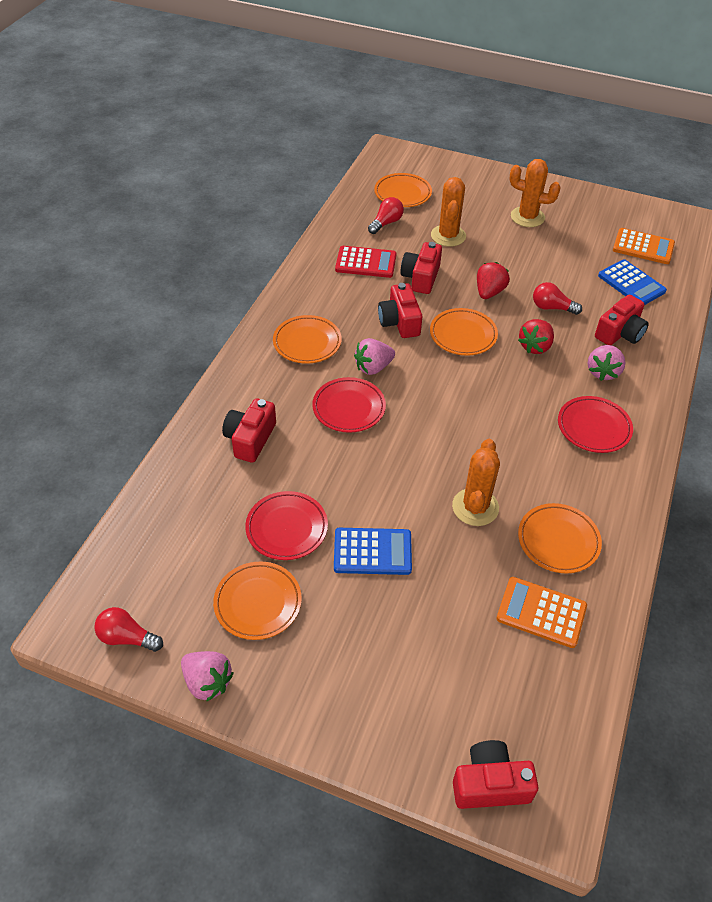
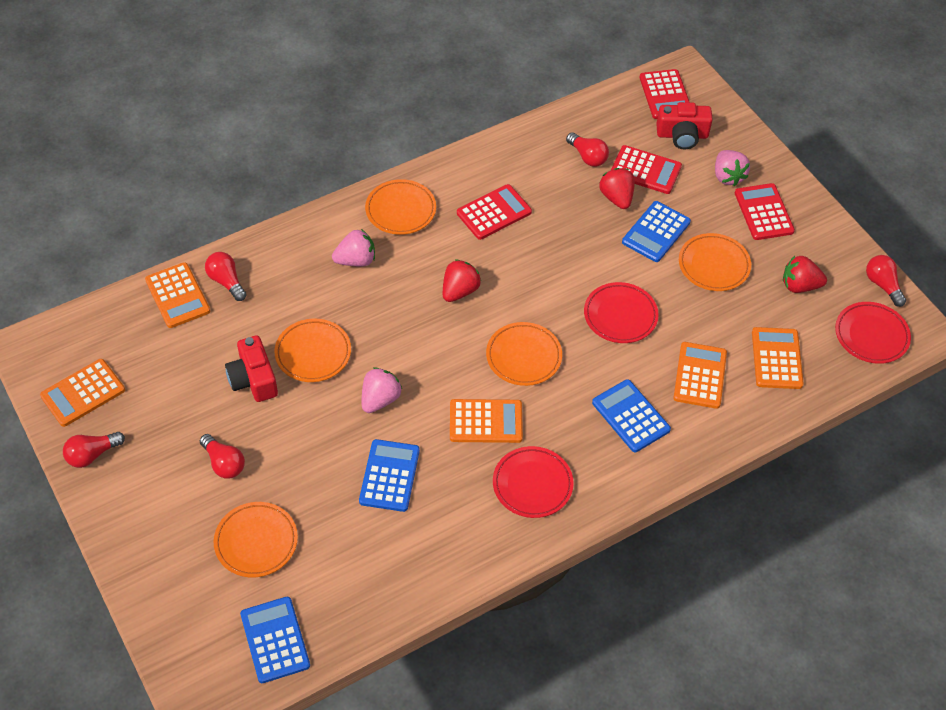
blue calculator: [334,528,412,575] [598,259,667,305] = 2 -> [240,596,310,683] [359,439,420,512] [592,379,671,452] [622,201,691,262] = 4
orange cactus: [431,177,466,247] [452,439,500,526] [509,159,561,227] = 3 -> none = 0
orange calculator: [496,577,587,648] [613,228,675,264] = 2 -> [40,359,125,427] [145,262,210,328] [450,399,523,443] [673,342,727,409] [752,327,804,389] = 5
red calculator: [335,246,397,278] = 1 -> [457,184,532,240] [611,145,682,194] [640,69,690,119] [735,183,795,240] = 4
red camera: [222,398,276,463] [378,283,422,338] [400,242,442,294] [453,740,538,809] [595,294,649,345] = 5 -> [225,335,278,402] [656,102,713,149] = 2
red light bulb: [94,607,163,652] [368,197,404,234] [533,282,582,315] = 3 -> [63,432,125,468] [200,434,245,479] [205,252,247,301] [566,132,609,167] [866,255,906,307] = 5
red strawberry: [477,262,510,299] [518,319,554,354] = 2 -> [443,259,481,302] [599,168,635,209] [783,256,827,293] = 3

